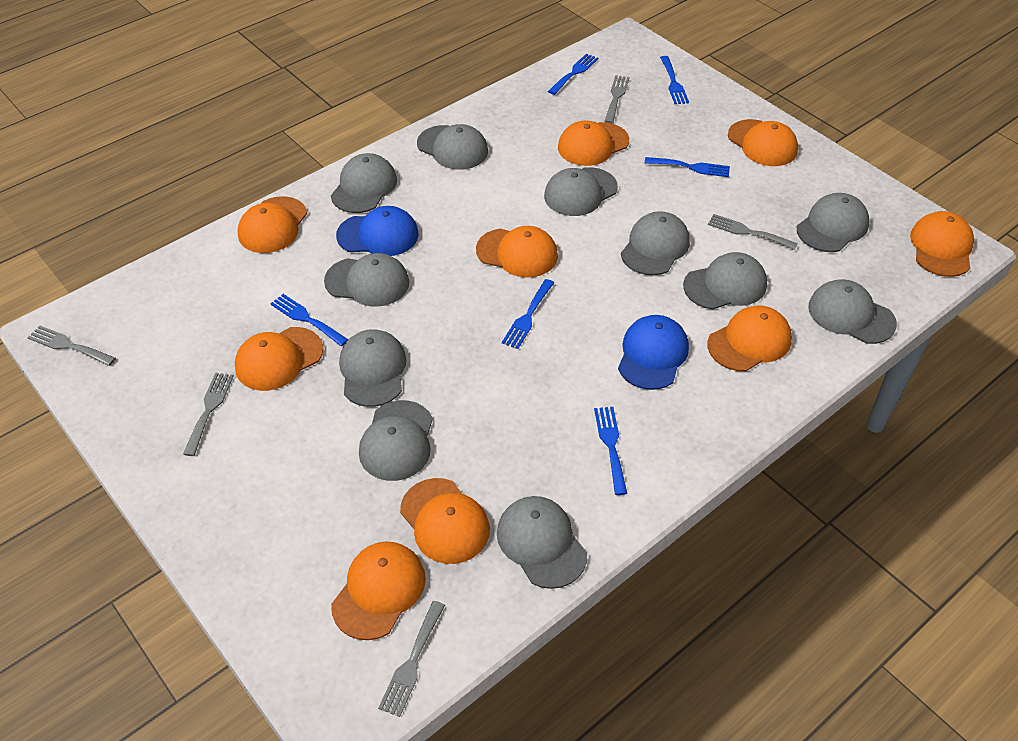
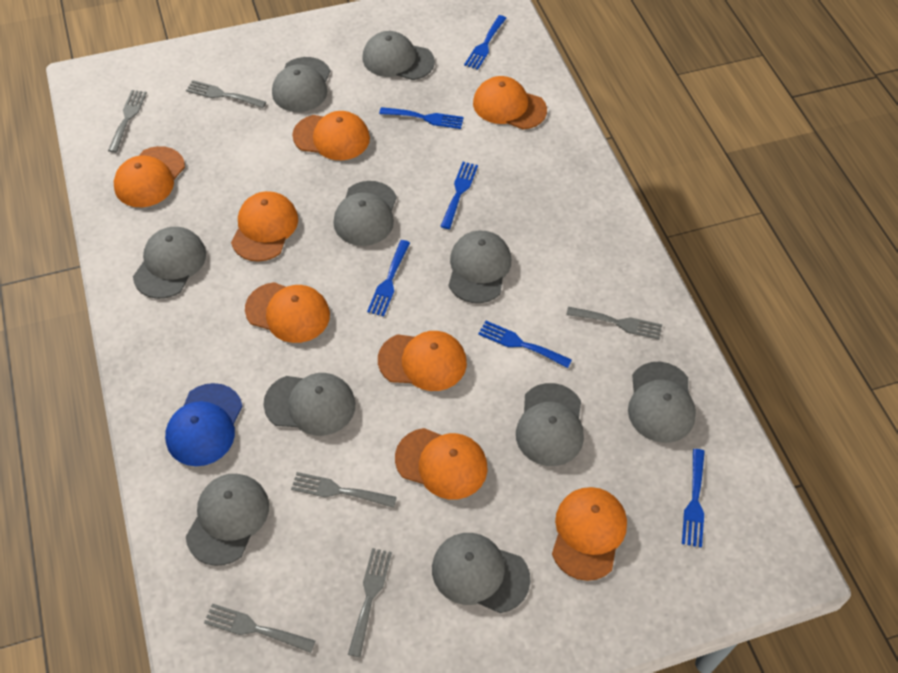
blue cap: [336,206,419,256] [618,315,689,390] = 2 -> [165,383,243,466] = 1
grey cap: [324,253,409,307] [331,153,397,213] [339,329,406,407] [359,400,433,481] [417,124,488,170] [497,496,587,589] [544,167,618,216] [621,211,690,275] [683,252,767,309] [797,193,870,252] [808,279,897,344] = 11 -> [133,227,206,299] [186,474,269,566] [263,373,355,436] [272,57,330,112] [334,181,397,246] [363,31,435,80] [432,533,530,613] [449,231,511,303] [516,383,584,466] [628,362,696,443] = 10
grey fork: [27,325,116,366] [183,372,234,456] [378,601,445,717] [604,75,630,123] [708,214,798,250] = 5 -> [108,90,147,153] [186,80,266,108] [204,603,315,653] [291,472,397,508] [348,548,392,657] [566,306,662,340] = 6
orange cap: [235,327,323,391] [237,196,307,253] [331,541,426,640] [400,478,490,564] [476,226,558,278] [558,121,629,166] [707,305,792,371] [728,119,798,166] [910,211,974,277] = 9 -> [114,146,185,207] [231,191,298,262] [245,282,330,343] [292,111,370,160] [378,331,467,391] [395,428,488,500] [473,76,547,129] [552,487,627,581] = 8

